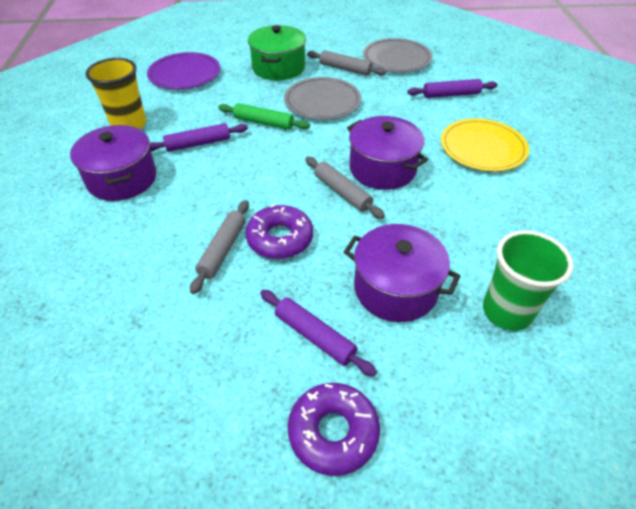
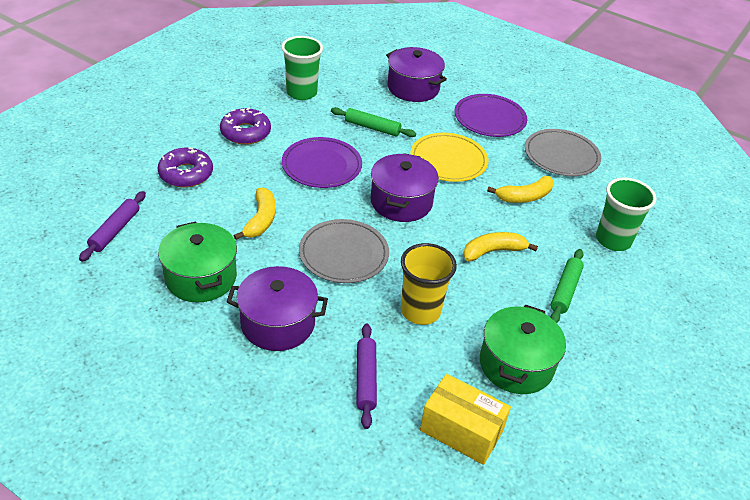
green cup: [483,230,573,331] = 1 -> [281,36,323,100] [596,177,657,251] = 2
green pot: [248,25,306,80] = 1 -> [158,221,237,302] [480,304,566,394] = 2
green rolling pin: [218,103,310,130] = 1 -> [331,107,416,137] [550,249,584,323] = 2
grey rolling pin: [190,200,249,294] [305,157,385,219] [307,50,386,76] = 3 -> none = 0
purple plate: [147,52,220,90] = 1 -> [282,137,362,188] [455,94,527,137] = 2
purple rolling pin: [150,123,248,152] [260,290,377,377] [408,79,498,98] = 3 -> [79,191,146,262] [356,323,377,429] = 2
yellow banana: none = 0 -> [234,188,275,240] [463,232,538,261] [487,176,554,203] = 3
yellow box: none = 0 -> [420,374,511,465] = 1

